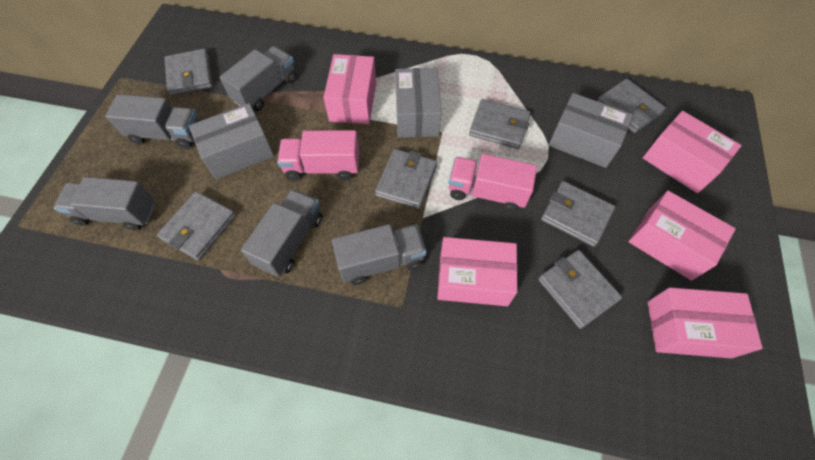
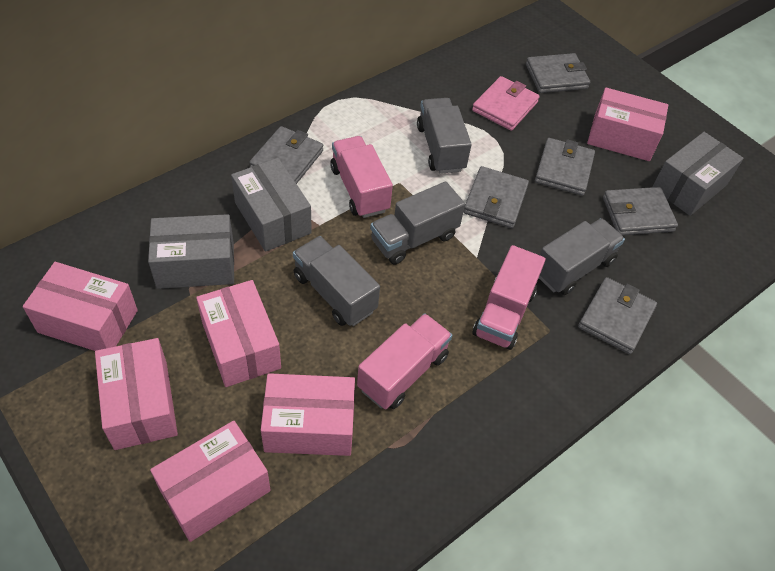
grey truck: [54,177,155,231] [105,94,200,149] [220,46,296,111] [241,189,323,277] [332,224,426,285] = 5 -> [293,236,380,326] [370,181,465,264] [417,98,472,174] [539,218,625,295] = 4
grey wallet: [157,191,236,261] [165,49,213,96] [375,149,437,209] [469,99,530,149] [538,250,622,329] [541,181,615,247] [597,78,666,133] = 7 -> [249,126,323,184] [463,166,529,228] [526,53,590,93] [535,138,595,196] [578,277,657,354] [603,187,678,235] = 6
pink box: [323,54,376,124] [437,237,518,306] [628,191,736,281] [643,111,742,193] [648,288,763,358] = 5 -> [23,262,138,351] [95,338,178,450] [150,421,271,542] [196,280,281,387] [261,373,355,456] [587,88,668,161] = 6
pink truck: [277,130,359,181] [449,154,537,212] = 2 -> [330,136,393,218] [357,313,452,410] [472,245,546,350] = 3
pink wallet: none = 0 -> [472,76,540,131] = 1

